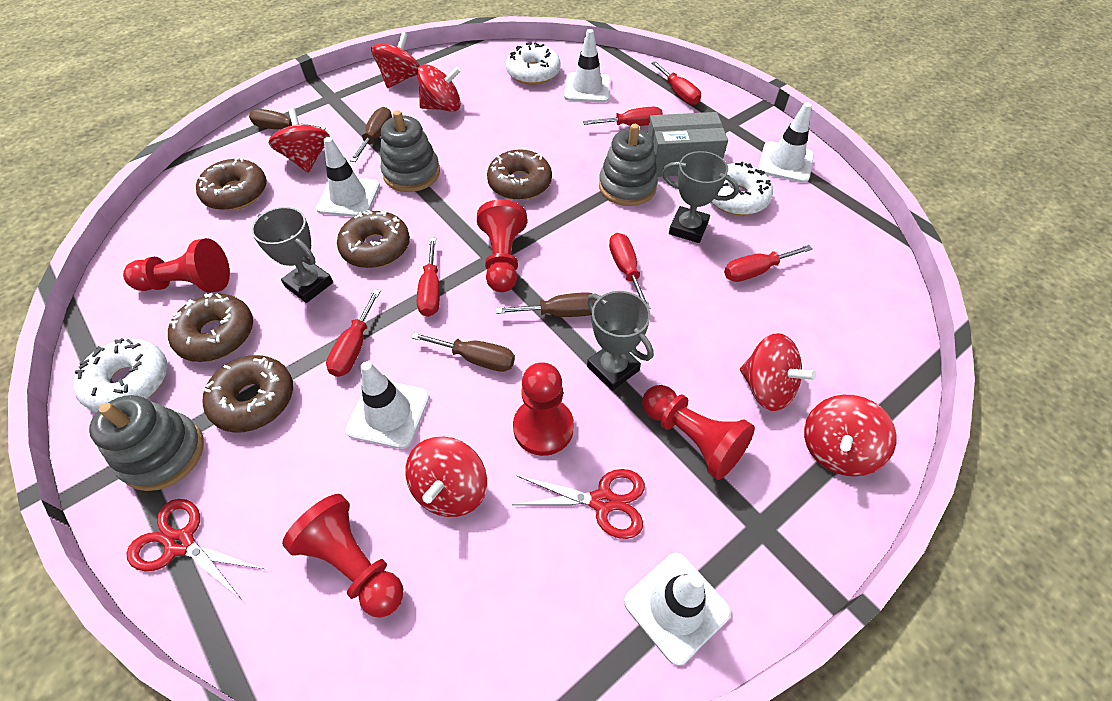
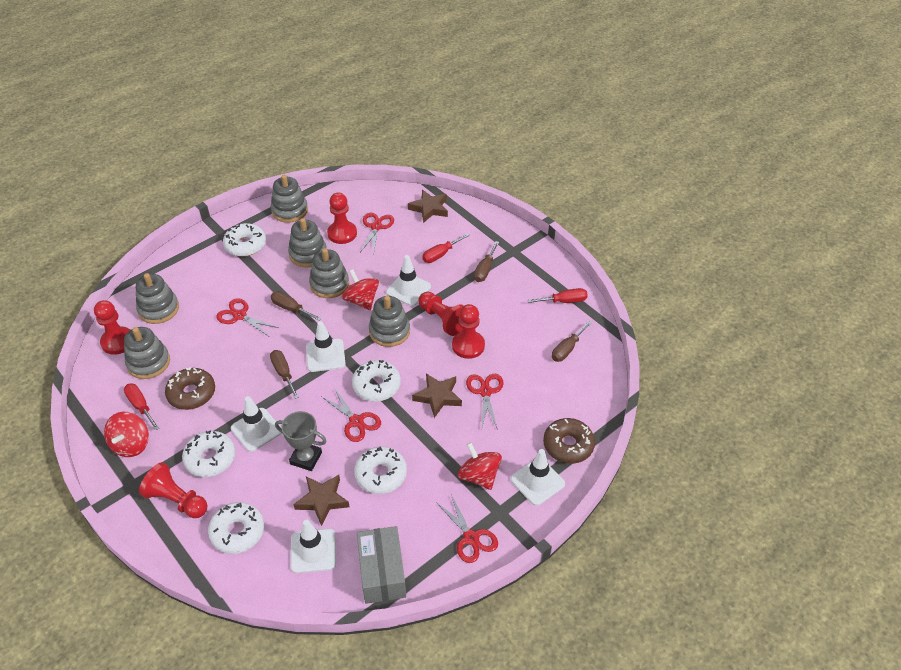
brown donut: [168,292,253,362] [196,157,267,210] [202,355,293,433] [337,210,410,268] [487,149,552,200] = 5 -> [165,367,215,410] [543,418,595,464] = 2
brown star: none = 0 -> [293,475,350,526] [408,190,448,223] [412,373,462,418] = 3
grey stacking toy: [89,395,204,491] [381,110,440,192] [599,124,658,206] = 3 -> [124,327,170,379] [136,273,179,324] [271,175,308,223] [288,218,327,268] [309,248,349,298] [369,296,410,347] = 6
grey trophy: [251,207,333,303] [587,291,653,391] [662,151,739,243] = 3 -> [275,411,326,471] = 1
red scissors: [126,499,263,599] [512,469,645,539] = 2 -> [216,298,279,337] [321,388,381,442] [360,213,394,254] [436,495,498,563] [466,374,504,430] = 5
red screwdriver: [326,289,380,377] [417,238,440,317] [583,107,663,126] [609,233,650,309] [652,61,701,105] [724,245,813,282] = 6 -> [124,383,159,431] [422,233,470,263] [528,288,588,303] = 3
red spinning top: [269,108,330,172] [371,32,420,88] [405,437,487,517] [417,64,461,112] [740,333,817,411] [804,395,896,477] = 6 -> [104,412,149,457] [342,269,379,310] [458,442,502,490] = 3
white donut: [73,338,167,412] [506,42,561,85] [711,162,773,215] = 3 -> [182,431,235,477] [208,502,264,554] [223,223,266,256] [352,360,401,402] [354,446,407,494] = 5

